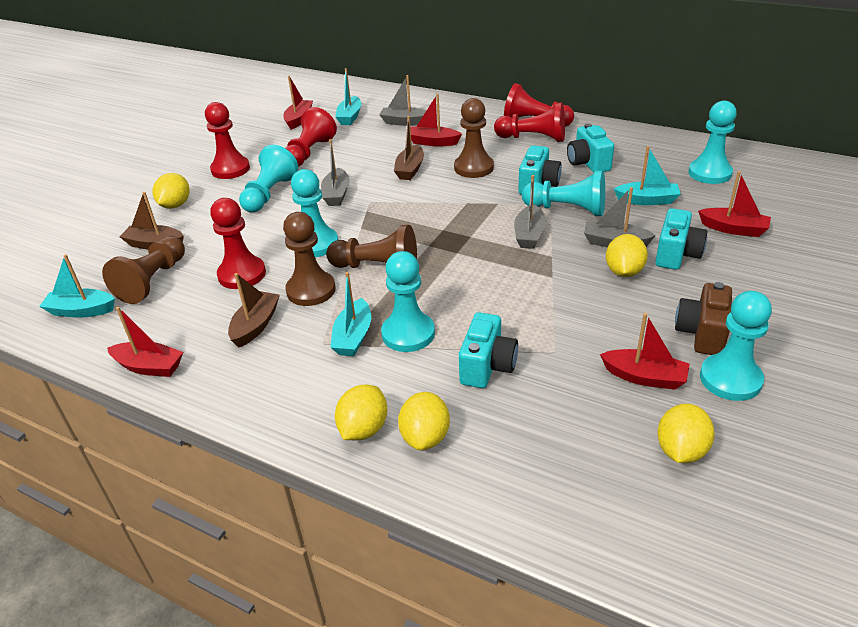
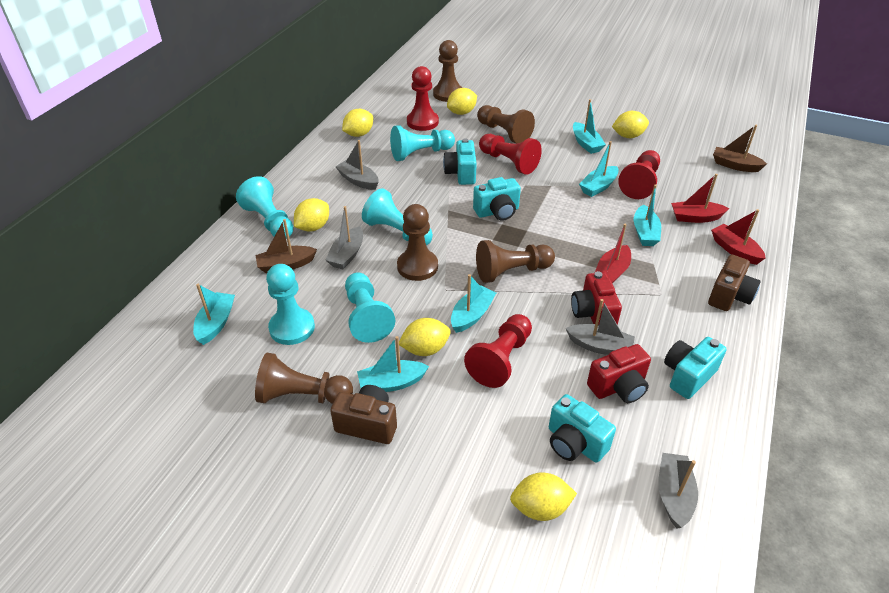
brown boat: [120,192,184,250] [228,273,280,348] [394,116,424,180] = 3 -> [255,219,317,273] [713,125,767,172] = 2
brown camera: [675,282,732,355] = 1 -> [330,385,397,444] [708,255,761,311] = 2
brown pawn: [102,236,185,304] [283,212,336,306] [326,225,417,268] [454,98,494,178] = 4 -> [255,353,353,404] [397,204,438,281] [433,40,462,102] [476,240,555,283] [477,105,535,144] = 5
red boat: [107,307,183,377] [284,76,313,130] [410,94,462,146] [600,313,690,390] [698,171,771,237] = 5 -> [595,224,631,283] [671,174,729,223] [711,209,766,265] = 3
red camera: none = 0 -> [571,271,622,325] [587,344,651,403] = 2
red pawn: [205,102,250,179] [210,198,266,289] [285,107,337,167] [494,102,565,142] [504,83,574,127] = 5 -> [407,66,439,131] [464,314,532,388] [479,134,542,175] [618,150,660,199] = 4
turquoise boat: [39,254,115,318] [330,272,371,356] [336,68,361,125] [614,146,681,205] = 4 -> [193,284,235,345] [357,336,429,392] [451,274,496,333] [573,99,606,154] [579,141,619,197] [634,184,661,246] = 6
turquoise pawn: [239,145,298,212] [291,169,338,257] [381,251,435,352] [522,171,605,216] [688,101,737,184] [700,291,772,401] = 6 -> [236,176,294,239] [266,264,315,345] [345,272,395,343] [362,188,433,246] [390,125,455,161] = 5
yellow lemon: [152,173,189,209] [335,385,387,441] [398,392,450,450] [606,234,648,277] [657,404,715,463] = 5 -> [294,198,329,232] [342,109,373,137] [399,318,451,356] [447,88,477,115] [510,473,577,521] [612,111,649,138] = 6

